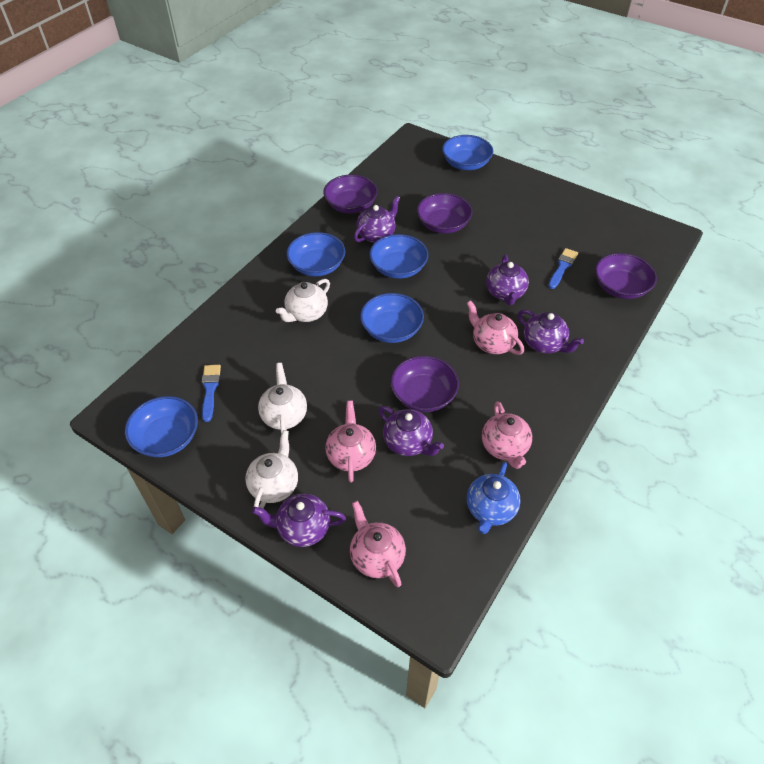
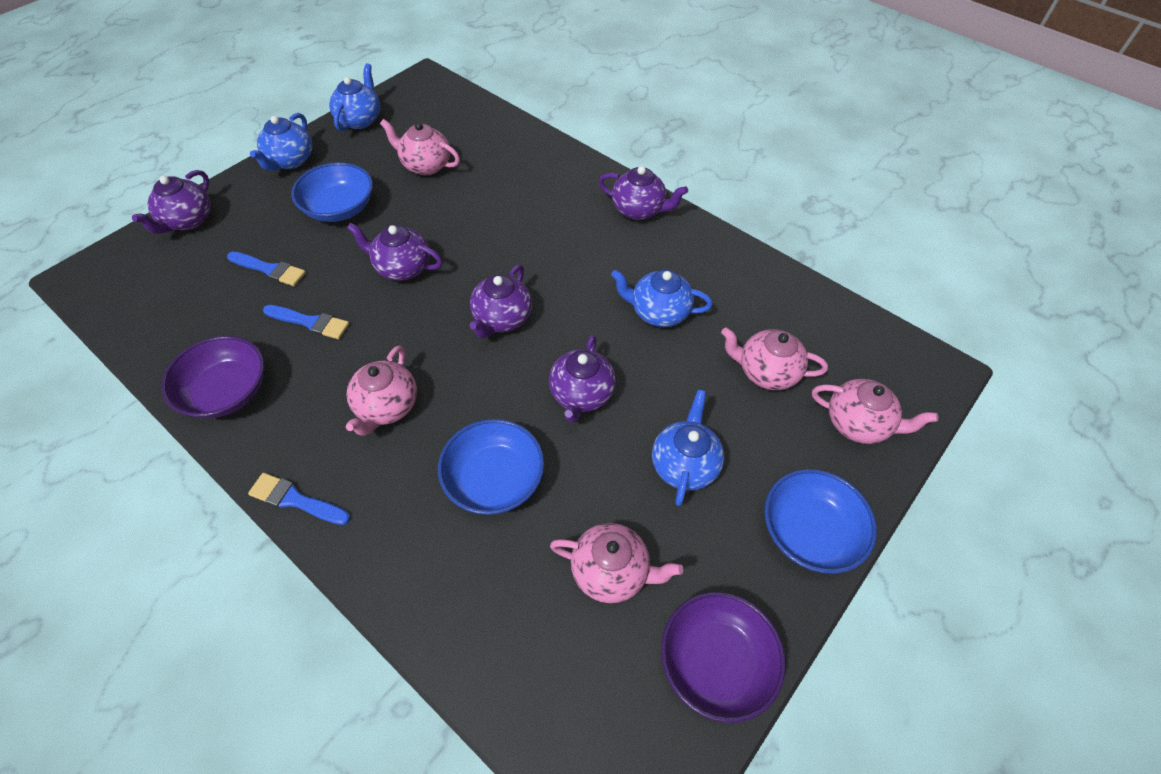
blue bowl: [125,396,198,457] [286,232,345,276] [360,293,424,343] [369,234,428,279] [442,135,493,170] = 5 -> [291,162,373,222] [438,419,544,515] [764,469,877,574] = 3
blue brush: [202,365,221,422] [548,248,578,289] = 2 -> [227,252,306,286] [248,473,350,525] [263,305,349,339] = 3
blue teapot: [467,462,521,534] = 1 -> [250,113,312,171] [329,63,380,131] [611,270,712,327] [652,390,724,506] = 4
pink teapot: [325,401,376,482] [350,501,406,587] [467,300,524,355] [482,401,532,469] = 4 -> [346,346,417,436] [380,119,460,175] [550,523,683,603] [721,328,828,390] [812,379,938,444] = 5
purple bowl: [323,174,378,213] [390,356,459,412] [417,193,473,234] [595,253,657,299] = 4 -> [161,336,264,418] [661,592,786,723] = 2
white teapot: [245,430,298,508] [258,363,307,434] [276,279,330,322] = 3 -> none = 0

